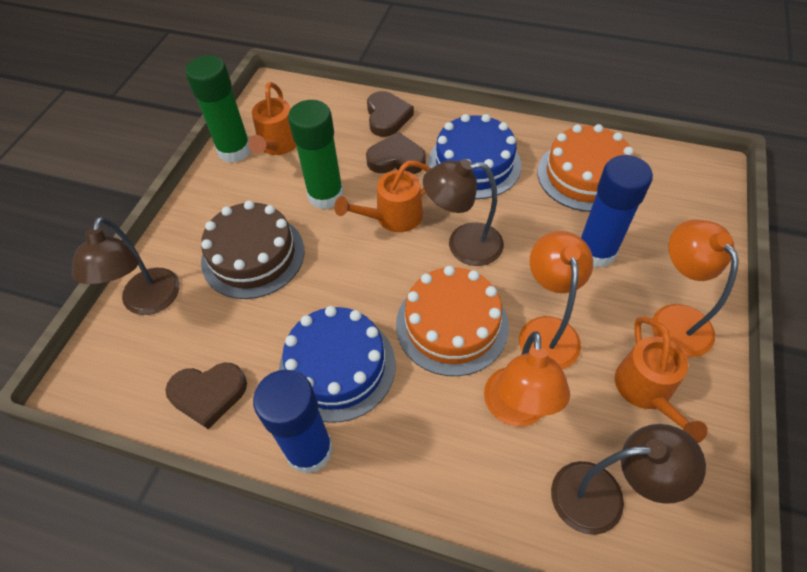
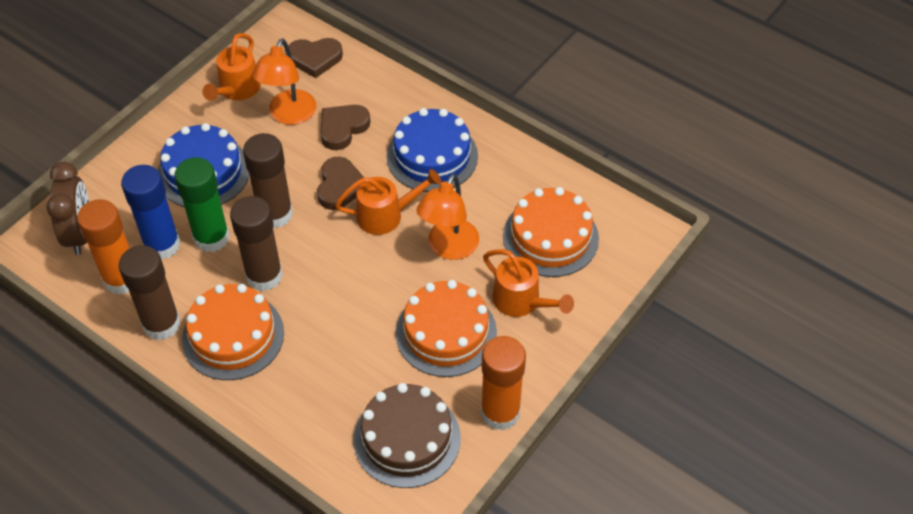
blue glue stick: [253,370,333,474] [581,155,653,268] = 2 -> [121,165,181,260] = 1
brown clock: none = 0 -> [46,162,89,255] = 1
brown glue stick: none = 0 -> [119,245,181,340] [230,196,283,291] [243,133,293,228] = 3
brown lamp: [72,217,180,315] [423,159,504,266] [551,424,706,535] = 3 -> none = 0
green glue stick: [185,55,251,163] [288,100,344,209] = 2 -> [174,157,230,252] = 1
orange cake: [396,266,509,376] [537,124,634,212] = 2 -> [182,284,284,380] [396,280,497,377] [503,187,599,277] = 3
orange glue stick: none = 0 -> [77,199,130,295] [481,336,526,430] = 2
orange lamp: [484,331,570,427] [519,231,593,369] [652,219,739,357] = 3 -> [252,38,317,125] [416,174,479,260] = 2

